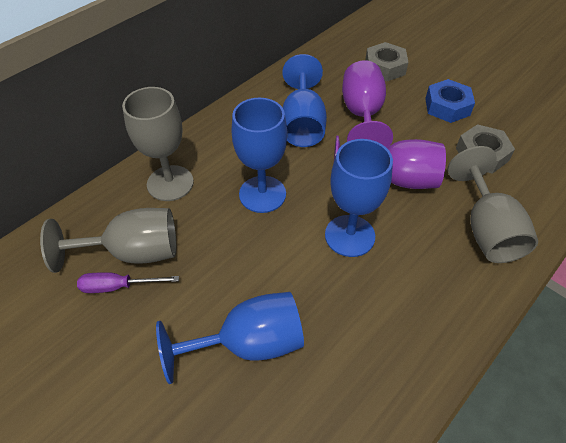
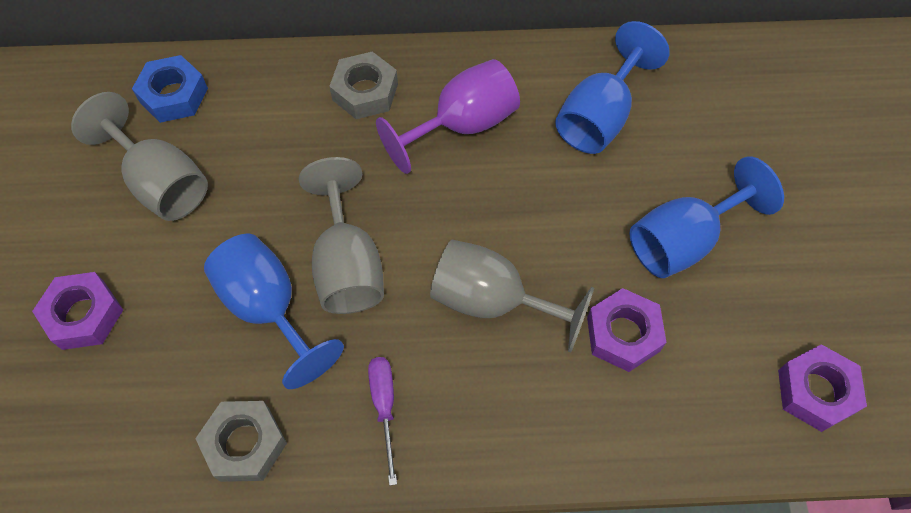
blue goblet: [156,292,304,384] [232,98,287,213] [283,54,327,147] [325,139,393,257] = 4 -> [204,234,344,389] [555,21,670,154] [629,156,784,278] = 3
purple goblet: [334,135,446,189] [342,60,393,148] = 2 -> [376,59,520,174] = 1
purple nut: none = 0 -> [32,272,123,350] [587,288,666,372] [778,344,867,432] = 3

